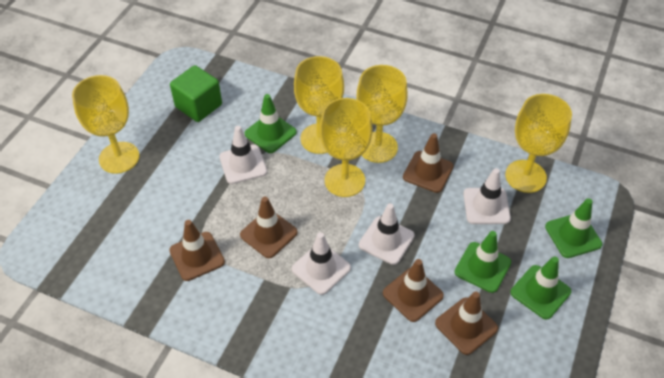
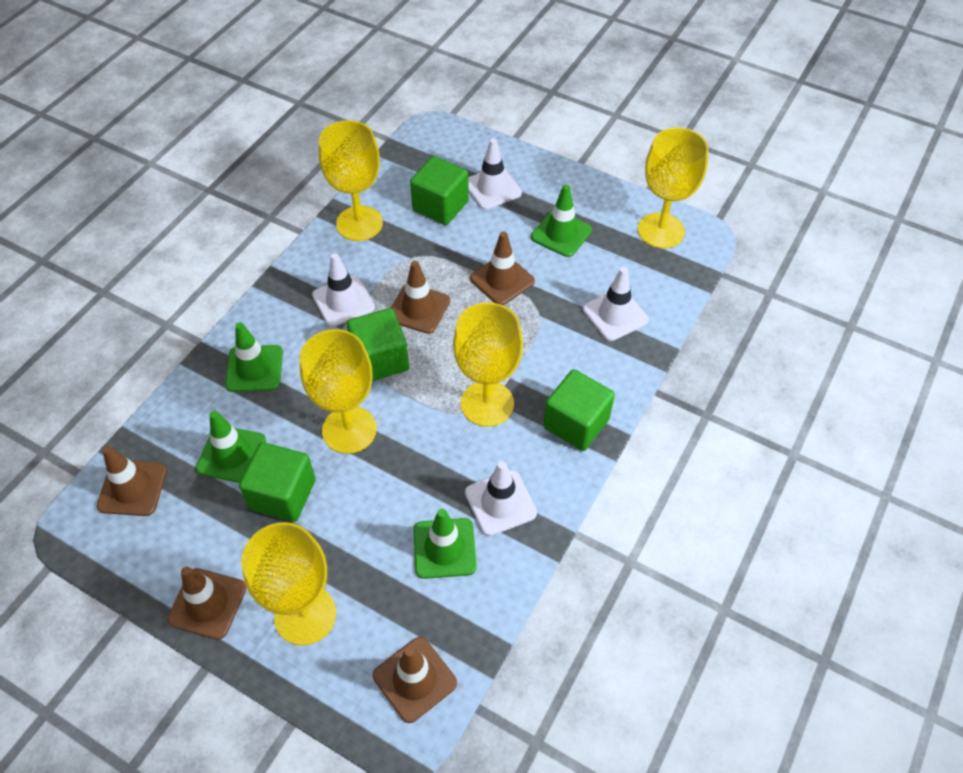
green cube: [170,65,222,122] = 1 -> [239,442,316,522] [347,308,409,381] [410,156,469,225] [543,369,615,451] = 4

